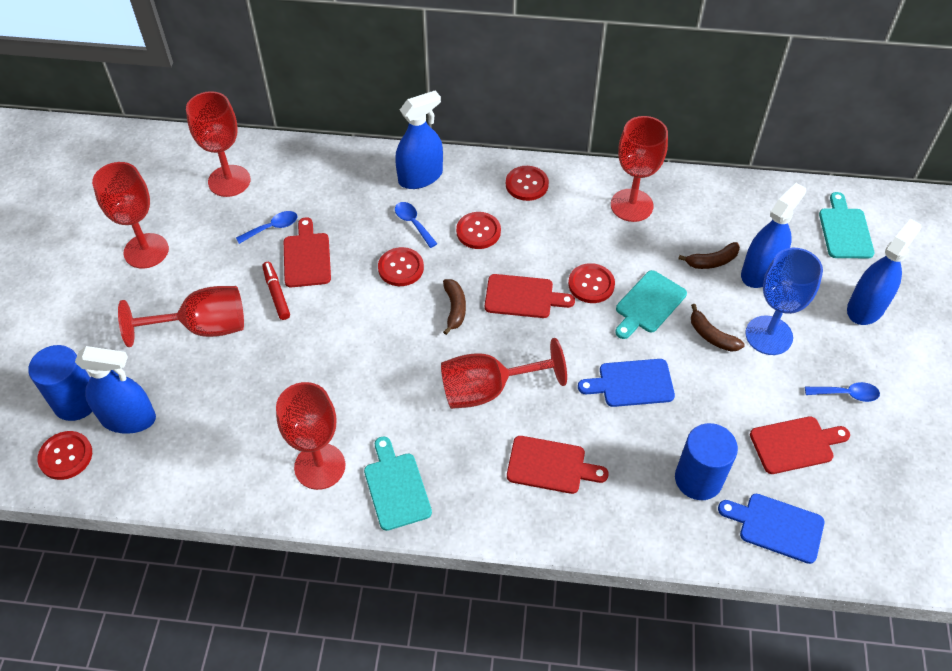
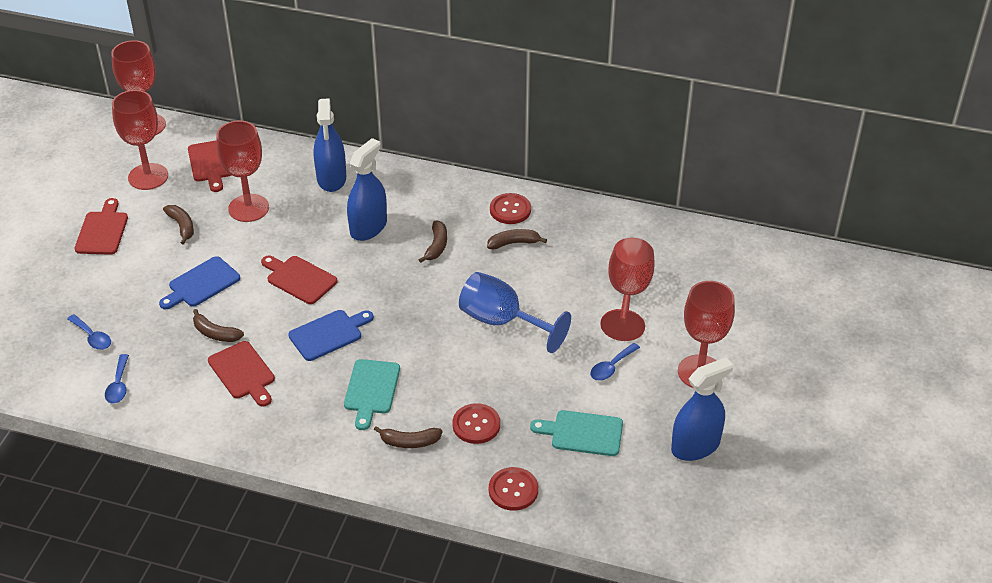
blue cylinder: [28,345,93,421] [675,423,738,500] = 2 -> none = 0
blue spray bottle: [75,346,156,434] [395,91,443,189] [741,183,806,288] [847,219,921,325] = 4 -> [313,98,346,192] [347,138,387,241] [671,357,733,461] = 3
brown banana: [443,279,466,335] [678,242,740,269] [691,304,745,352] = 3 -> [163,205,194,245] [193,309,244,342] [374,426,443,448] [419,221,447,263] [487,229,547,249] = 5
red button: [37,431,92,480] [378,247,424,286] [456,212,501,249] [506,166,549,201] [568,263,615,303] = 5 -> [452,403,500,444] [489,467,538,511] [490,193,531,224] = 3
red goblet: [92,162,169,269] [118,286,244,347] [186,91,250,197] [276,382,345,490] [441,338,567,409] [611,116,668,222] = 6 -> [111,40,166,135] [112,90,168,190] [217,120,269,222] [600,238,655,341] [678,281,735,388] = 5
red marker: [262,262,290,320] = 1 -> none = 0
turquoise cutting board: [364,437,432,531] [615,270,687,339] [819,192,875,258] = 3 -> [344,359,400,430] [530,410,623,456] = 2

